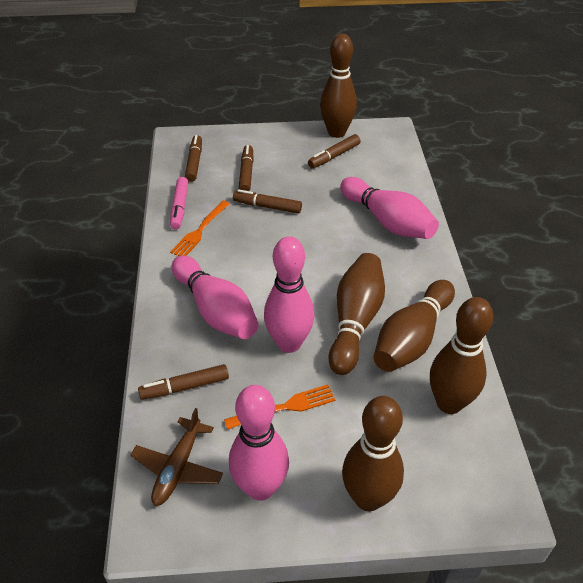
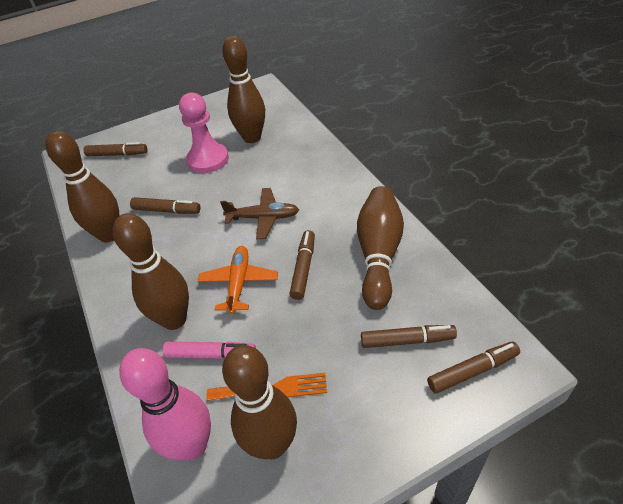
orange fork: [170,200,230,256] [224,385,335,430] = 2 -> [206,373,327,401] = 1
orange plane: none = 0 -> [198,246,278,314] = 1
pink bowling pin: [172,256,259,339] [229,385,289,501] [264,236,315,353] [340,177,439,239] = 4 -> [119,348,211,461] = 1
pink pawn: none = 0 -> [179,93,229,173] = 1

